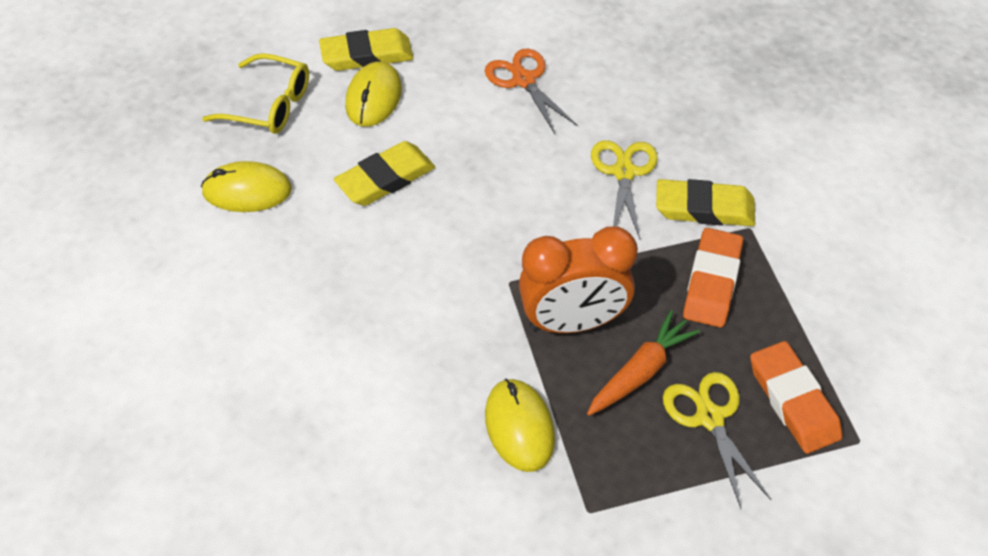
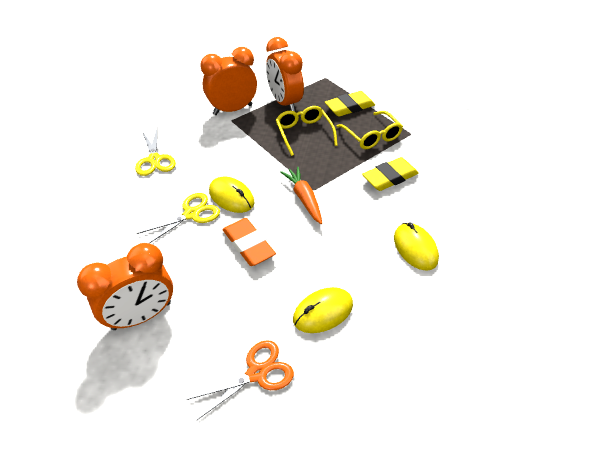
orange clock: [519,226,638,333] = 1 -> [77,243,173,330] [200,47,257,115] [266,37,304,112] = 3
orange eraser: [683,228,743,327] [750,341,842,454] = 2 -> [222,218,276,266] = 1
yellow eraser: [319,28,413,71] [334,141,435,206] [656,179,755,226] = 3 -> [325,91,375,117] [362,157,419,191] = 2
yellow glasses: [202,53,309,134] = 1 -> [276,106,338,156] [337,111,403,149] = 2

